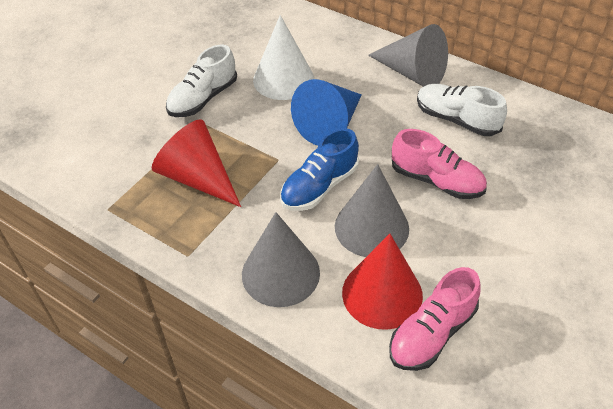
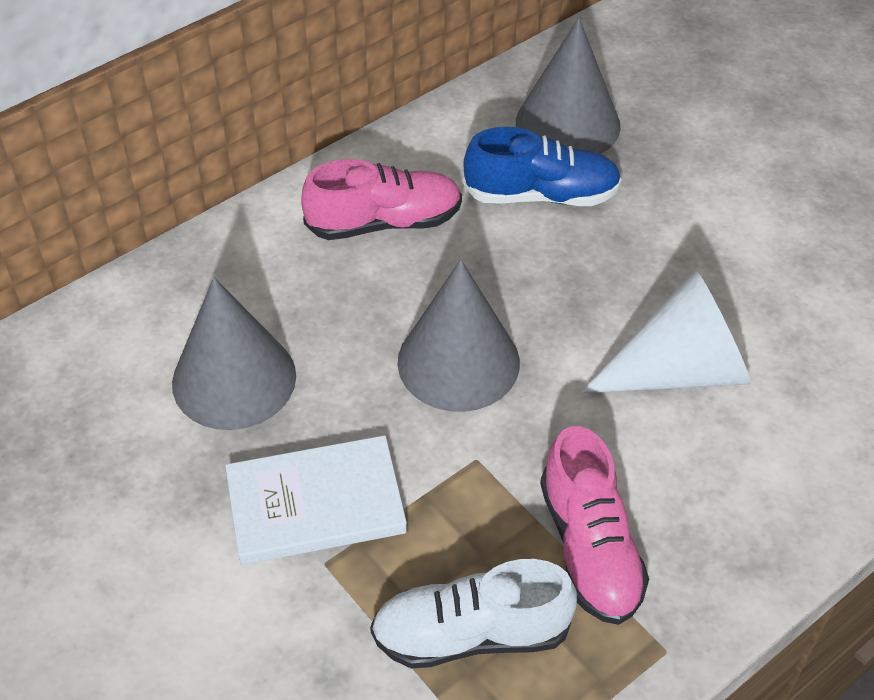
blue cone: [291,79,361,146] = 1 -> none = 0
red cone: [152,119,241,207] [342,234,423,330] = 2 -> none = 0
white book: none = 0 -> [225,435,407,565] = 1
white shoe: [166,45,237,117] [417,84,507,136] = 2 -> [370,559,577,668] = 1

